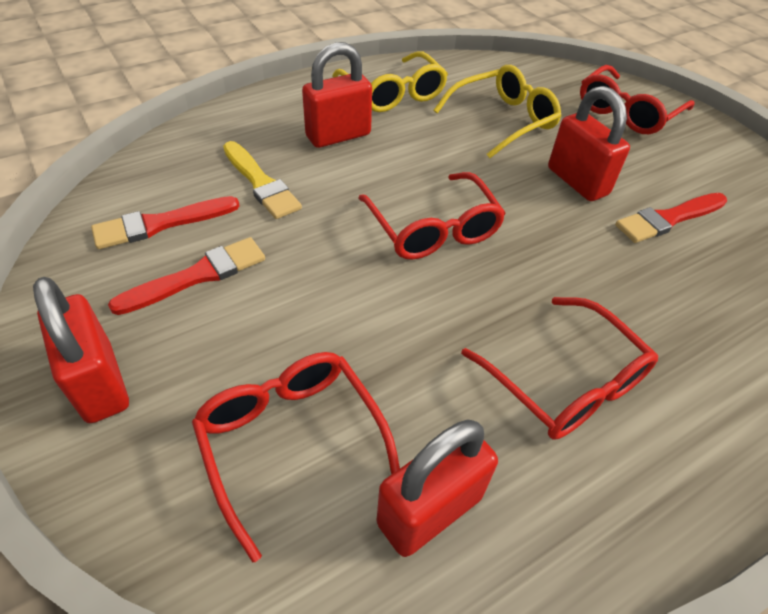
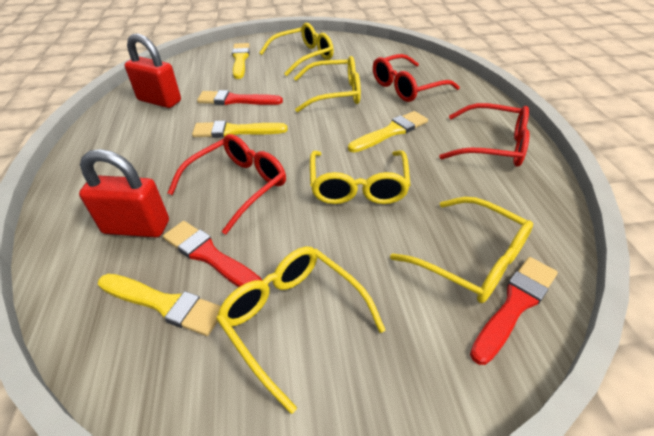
red glasses: [192,352,400,563] [358,172,506,260] [461,297,658,439] [580,65,695,134] = 4 -> [168,134,286,234] [373,54,460,102] [439,103,529,167] = 3
red padlock: [33,277,129,423] [302,42,372,148] [377,419,498,557] [548,86,630,201] = 4 -> [79,149,169,237] [125,33,181,108] = 2
yellow brush: [223,141,302,219] = 1 -> [98,274,221,336] [192,121,288,138] [232,43,250,79] [348,111,428,153] = 4
yellow glasses: [332,51,448,112] [434,65,561,158] = 2 -> [216,246,386,414] [259,23,334,76] [294,56,361,112] [310,151,410,204] [390,197,533,303] = 5

